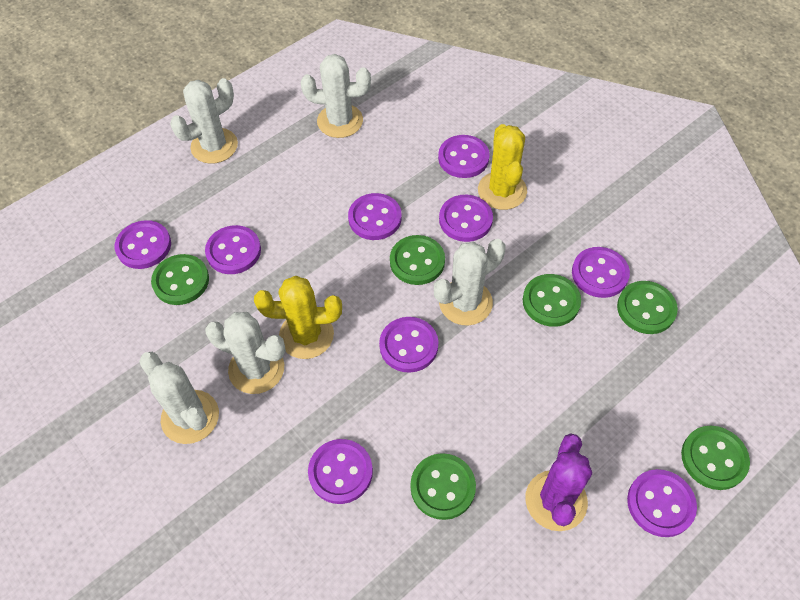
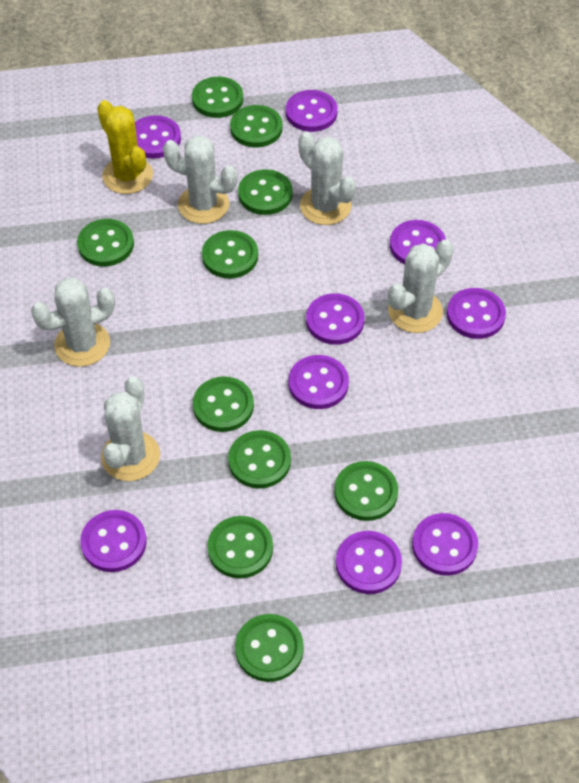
green button: [151,254,209,305] [390,235,445,285] [410,453,476,520] [523,274,581,327] [617,281,678,334] [681,426,750,490] = 6 -> [77,219,134,267] [192,77,243,118] [193,376,254,432] [202,230,258,278] [207,516,273,579] [228,430,291,489] [230,105,282,148] [235,614,304,682] [238,169,292,215] [334,461,398,521] = 10
purple cactus: [525,433,592,531] = 1 -> none = 0
yellow cactus: [254,276,342,359] [478,124,527,210] = 2 -> [97,100,153,194] = 1

